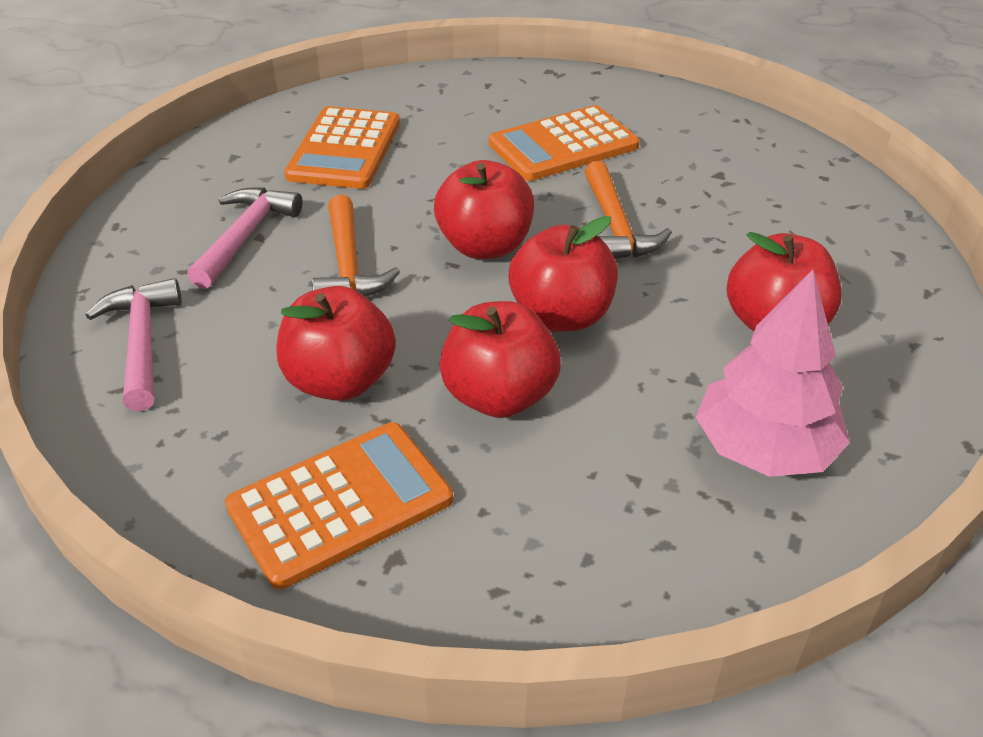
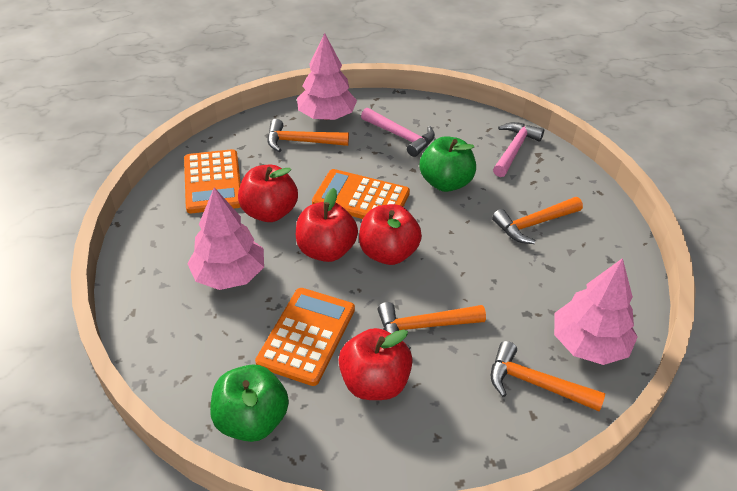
green apple: none = 0 -> [210,364,289,442] [419,136,476,192] = 2
orange hammer: [312,195,400,297] [585,161,672,259] = 2 -> [267,119,349,152] [378,302,486,349] [491,341,605,411] [492,197,583,244] = 4
pink tree: [696,270,850,477] = 1 -> [187,187,264,290] [297,33,357,120] [554,258,638,365] = 3
red apple: [277,286,396,401] [434,160,534,259] [440,301,561,418] [509,216,618,332] [726,232,842,331] = 5 -> [238,165,298,222] [296,188,358,262] [338,328,413,400] [359,204,422,265] = 4

